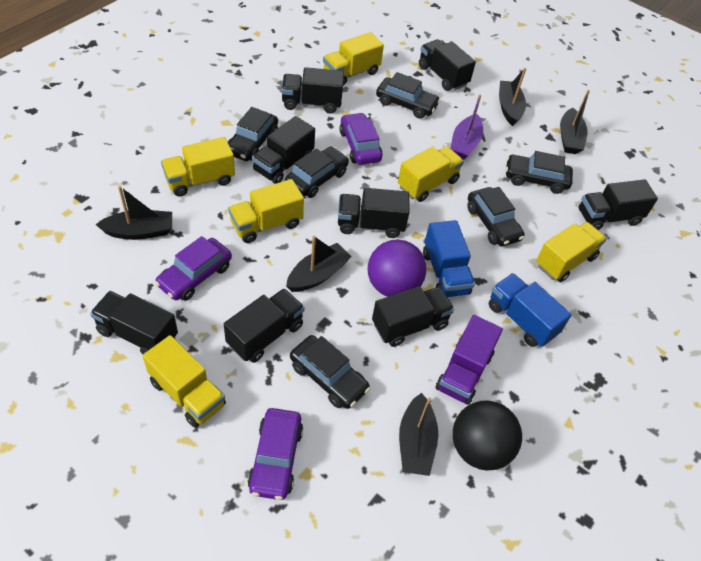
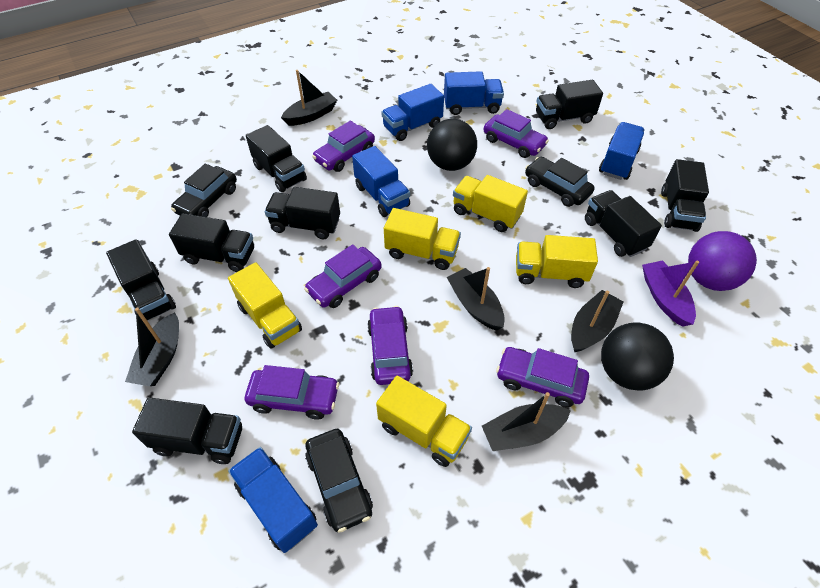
black ball: [453,400,522,471] = 1 -> [427,119,477,171] [601,322,674,391] = 2
black car: [228,107,278,161] [285,146,349,198] [290,335,370,409] [376,72,441,119] [467,187,525,246] [506,151,573,194] = 6 -> [171,163,237,217] [305,429,373,533] [525,157,594,207] = 3
blue truck: [423,220,475,297] [489,273,572,347] = 2 -> [228,447,318,553] [352,146,410,217] [381,84,444,141] [444,71,504,115] [599,122,645,180] = 5
purple car: [155,236,232,301] [248,408,303,500] [339,113,383,165] = 3 -> [245,365,339,420] [304,244,382,308] [312,121,375,172] [367,306,413,385] [483,109,549,158] [496,347,589,407] = 6
purple truck: [435,315,503,405] = 1 -> none = 0
yellow truck: [143,335,226,428] [161,137,235,197] [228,179,304,243] [323,32,384,86] [398,146,464,202] [536,222,607,282] = 6 -> [228,262,302,349] [376,376,472,467] [384,208,461,270] [453,175,528,232] [516,235,598,288] = 5

